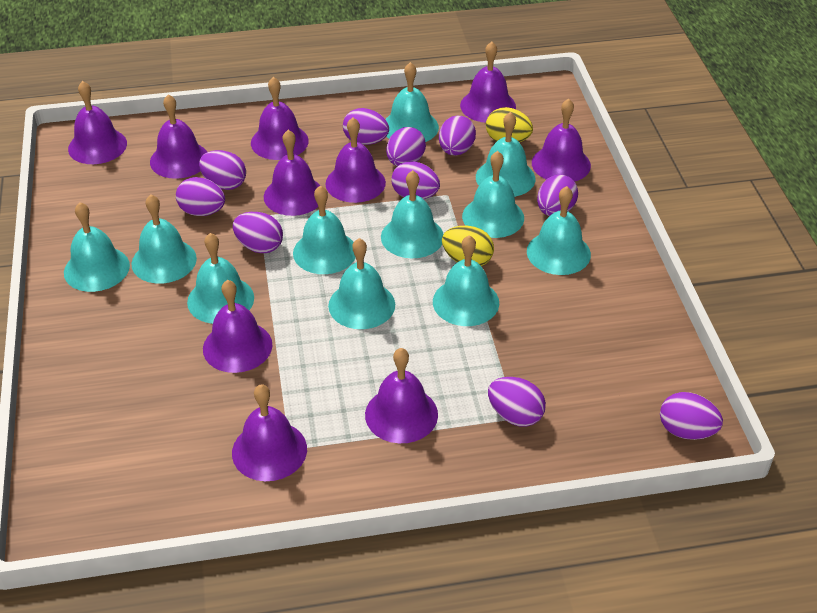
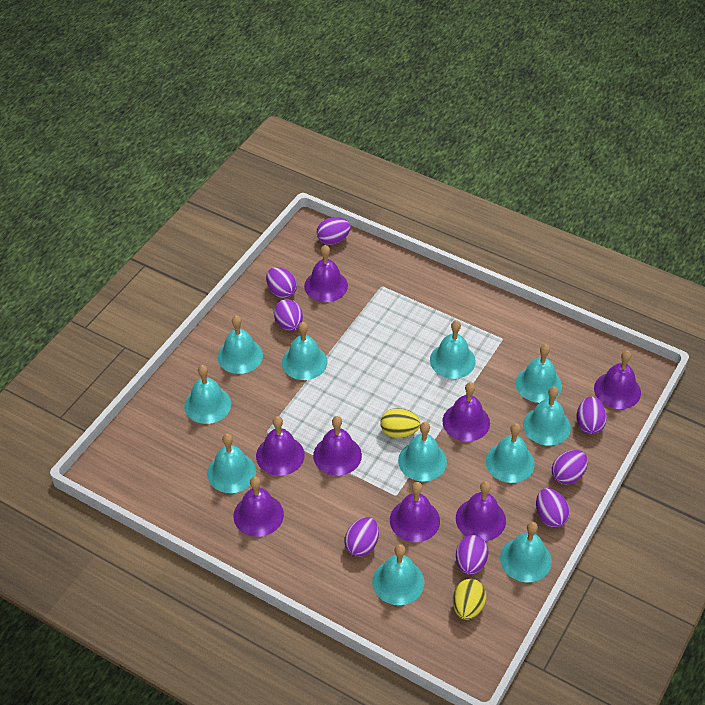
purple bell: [68,81,127,164] [150,94,207,179] [203,280,272,373] [232,384,307,481] [251,77,309,160] [264,130,320,216] [326,117,386,203] [365,348,438,443] [460,42,516,123] [532,99,591,182] = 10 -> [234,476,284,537] [256,416,305,476] [304,245,348,302] [313,416,362,476] [390,482,440,542] [442,382,490,442] [456,481,506,541] [594,350,641,409] = 8
purple egg: [176,177,225,216] [199,150,246,190] [233,212,283,253] [343,108,389,145] [386,127,426,166] [391,161,440,199] [439,116,476,155] [488,377,546,427] [537,175,578,216] [660,392,723,440] = 10 -> [266,267,297,298] [274,299,303,331] [317,217,351,245] [344,517,379,557] [456,535,489,575] [536,488,570,528] [552,450,588,485] [576,397,607,434] = 8

